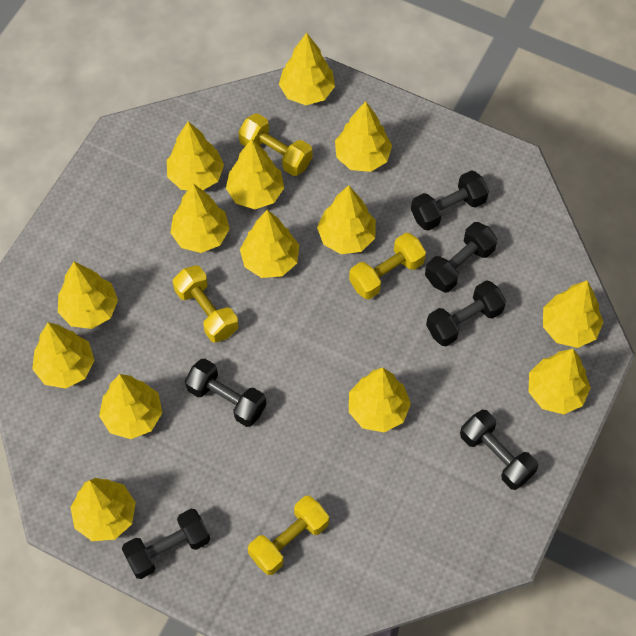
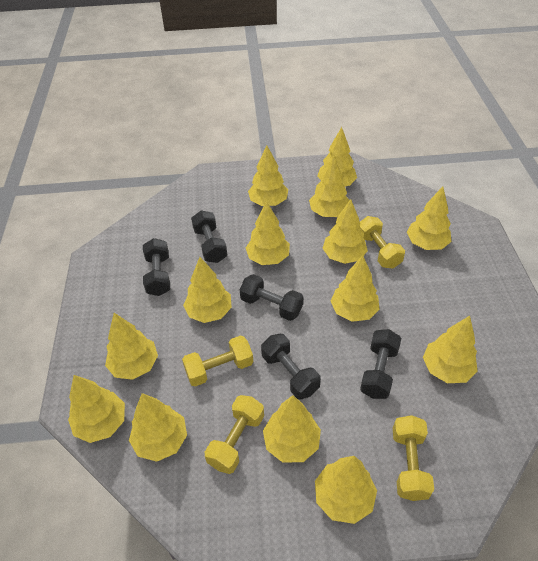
black dumbbell: [121,509,210,579] [185,358,266,427] [411,170,489,231] [425,222,497,292] [426,280,506,346] [460,410,538,490] = 6 -> [143,238,170,296] [191,210,227,263] [240,274,303,321] [261,334,321,400] [360,329,401,399] = 5

